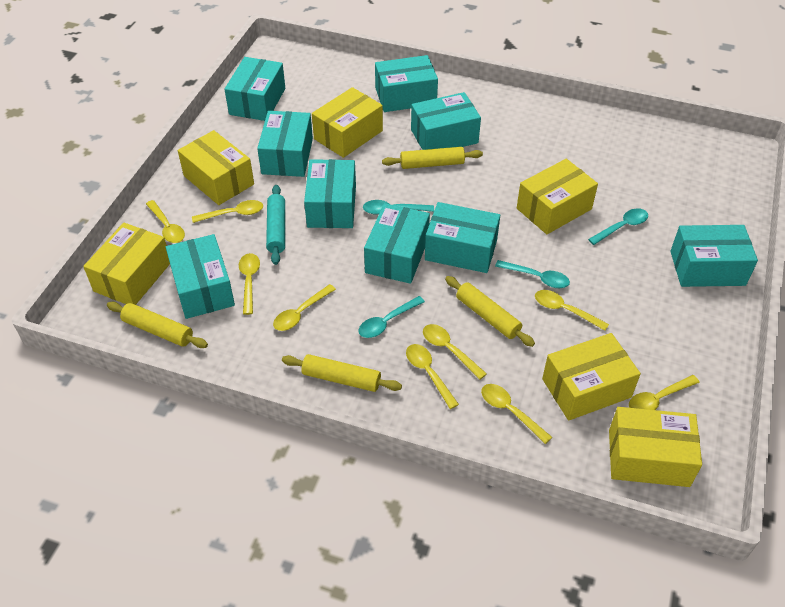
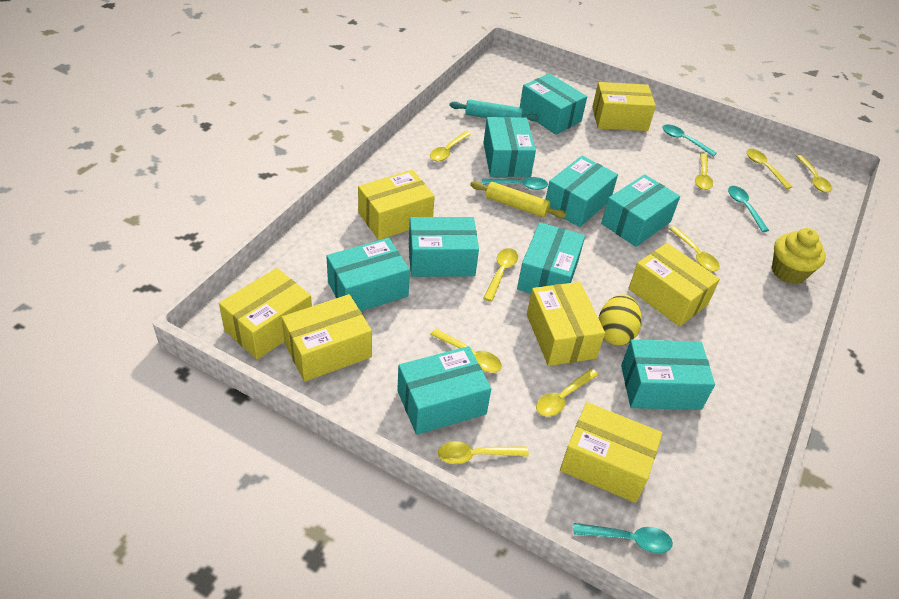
yellow box: [83,223,170,305] [178,130,254,205] [312,87,383,158] [517,159,598,234] [542,333,641,421] [609,407,702,487] = 6 -> [219,268,312,360] [281,294,372,382] [358,170,435,240] [527,282,605,366] [560,402,663,503] [592,82,656,131] [628,243,720,327] = 7
yellow cupcake: none = 0 -> [772,228,826,284] = 1
yellow egg: none = 0 -> [598,294,642,346] = 1
yellow rolling pin: [107,302,208,348] [282,354,402,392] [382,147,483,169] [445,276,535,347] = 4 -> [470,181,567,218] = 1

